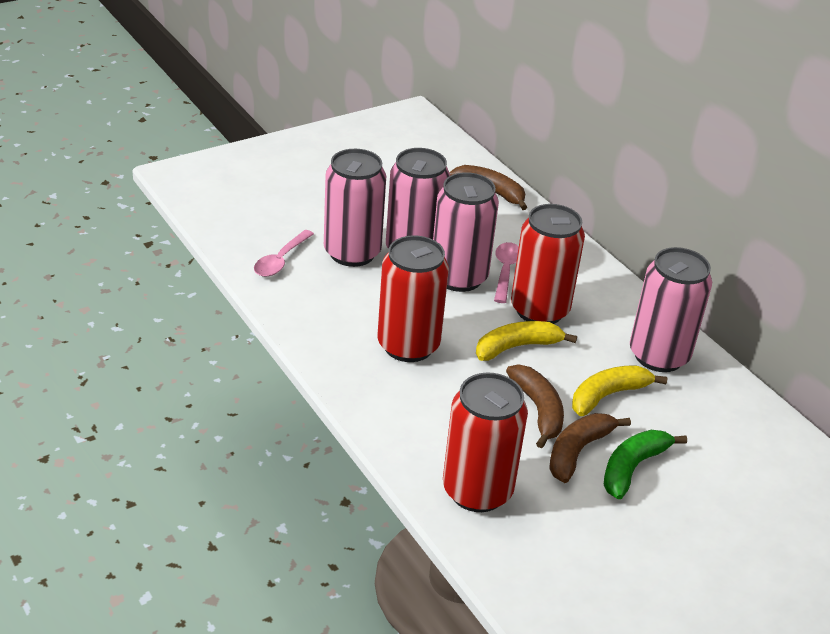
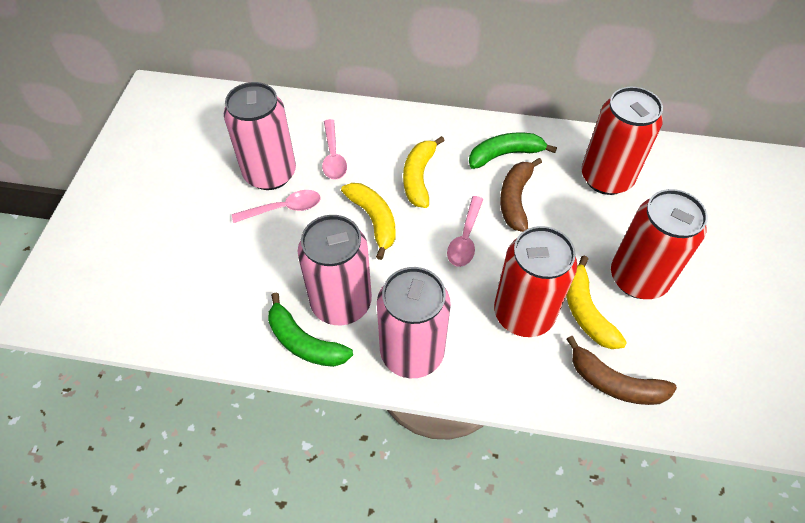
brown banana: [449,165,527,210] [506,364,564,448] [549,413,631,483] = 3 -> [500,158,542,232] [566,336,677,405] = 2
green banana: [603,430,687,500] = 1 -> [268,292,353,367] [469,133,557,169] = 2
pink can: [324,149,386,267] [386,148,450,249] [433,172,499,292] [630,247,712,372] = 4 -> [224,82,296,190] [298,215,372,325] [377,267,451,378] = 3
pink spoon: [254,230,314,277] [494,242,519,303] = 2 -> [232,190,320,223] [322,119,347,179] [447,196,483,267] = 3
yellow banana: [476,321,577,361] [572,365,667,416] = 2 -> [341,183,396,260] [403,136,445,208] [566,256,627,349] = 3

